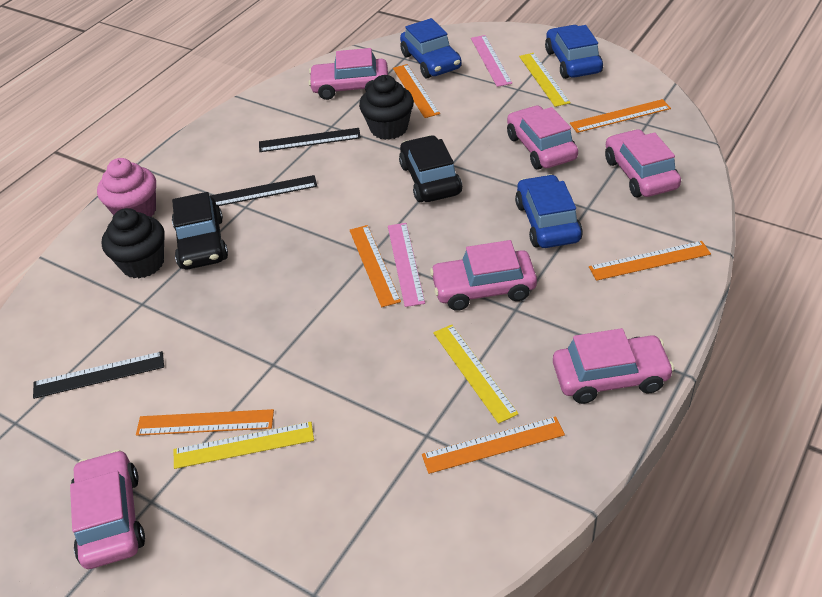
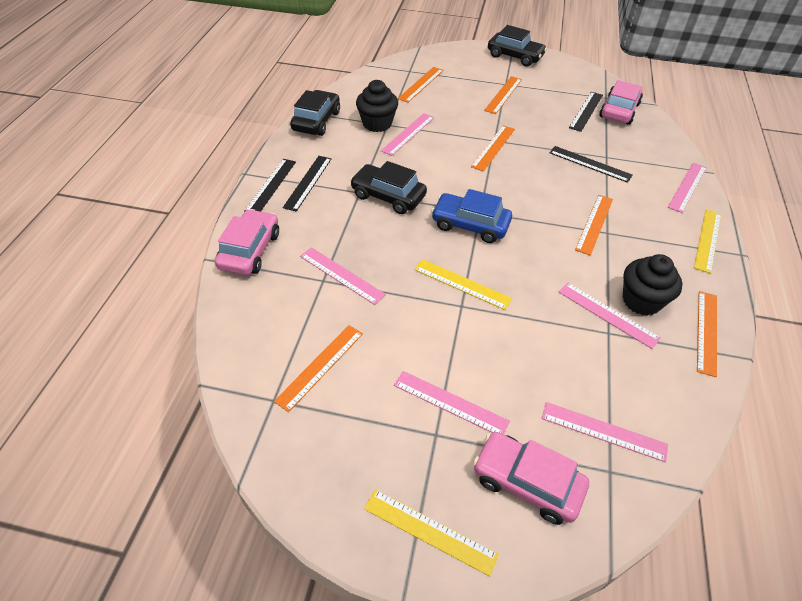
black car: [172,192,228,269] [399,135,462,202] = 2 -> [290,90,340,136] [350,161,427,214] [488,25,547,66] = 3
black ruler: [33,351,164,399] [210,175,317,206] [259,128,361,152] = 3 -> [244,159,296,212] [283,156,331,212] [549,146,632,183] [569,92,603,132] = 4
blue car: [400,18,462,78] [515,174,583,248] [545,25,603,79] = 3 -> [431,189,512,243] = 1
pink car: [70,450,145,569] [309,48,388,100] [430,240,537,311] [507,105,578,170] [553,328,674,404] [605,129,681,197] = 6 -> [215,209,279,275] [473,432,589,525] [599,80,643,125] = 3
pink cupcake: [97,158,156,217] = 1 -> none = 0
pink ruler: [388,223,425,307] [471,35,512,87] = 2 -> [300,247,386,305] [381,113,435,156] [394,371,510,435] [542,402,668,462] [559,282,661,349] [668,162,707,213] = 6

